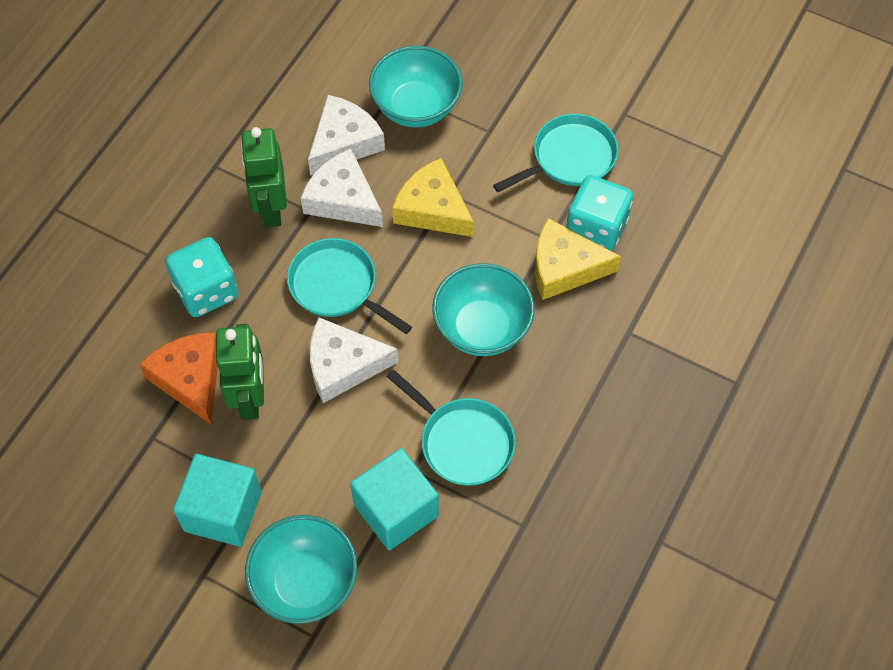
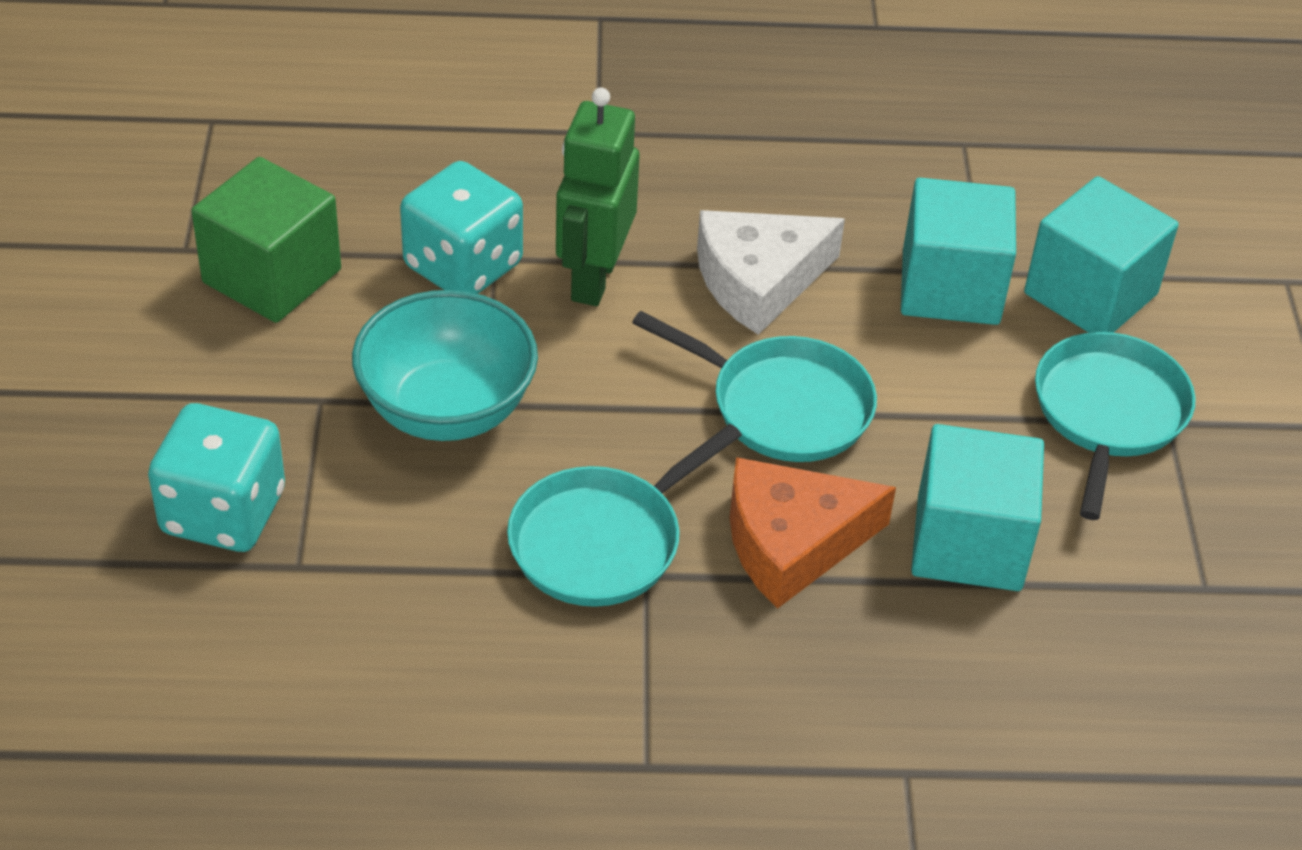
green cube: none = 0 -> [191,157,341,323] = 1
green robot: [216,324,264,420] [240,127,287,227] = 2 -> [556,88,639,306] = 1
turquoise bowl: [245,515,357,624] [369,46,463,128] [432,263,535,356] = 3 -> [352,290,538,441] = 1
turquoise cube: [173,454,262,547] [350,448,439,550] = 2 -> [901,178,1016,325] [911,424,1044,591] [1024,176,1179,333] = 3
white cheese: [301,149,383,227] [308,95,385,176] [310,317,398,403] = 3 -> [697,210,845,335] = 1
yellow cheese: [392,158,474,237] [535,218,621,300] = 2 -> none = 0

